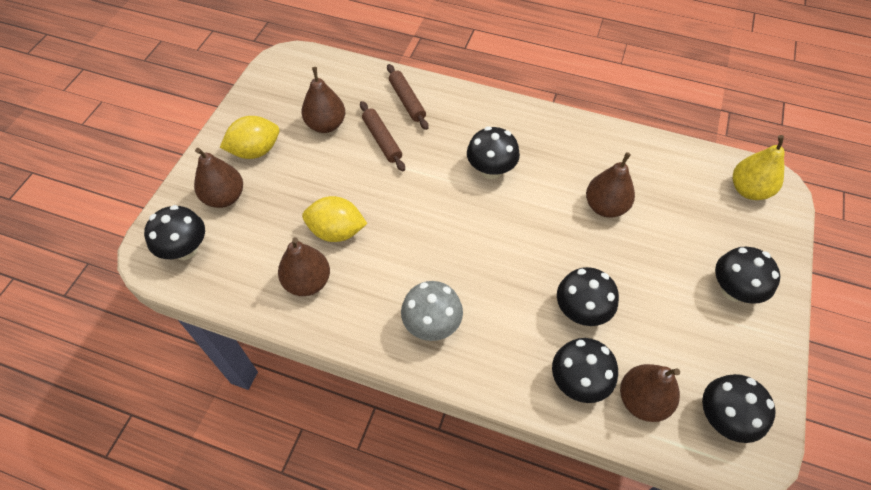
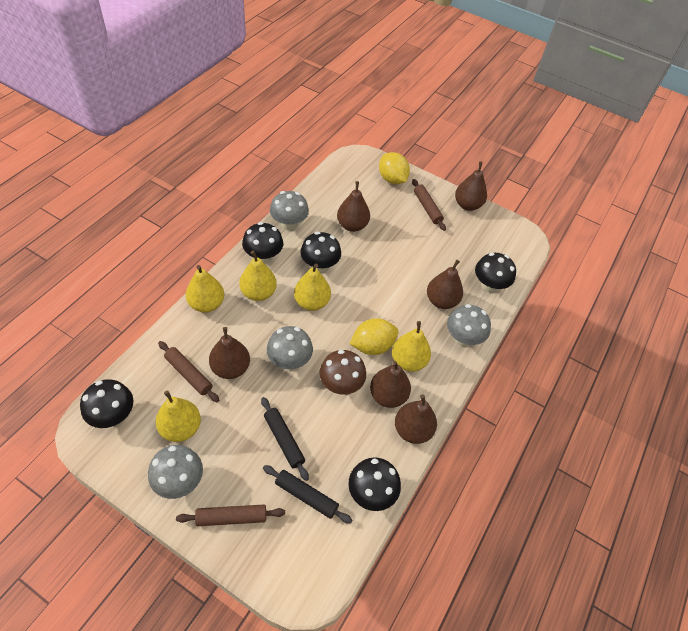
black mushroom: [144,205,205,260] [467,127,520,179] [552,338,618,403] [557,267,619,326] [702,374,776,443] [715,247,780,304] = 6 -> [80,379,133,428] [242,222,283,263] [300,232,341,272] [348,457,401,511] [475,253,516,292] = 5
black rolling pin: none = 0 -> [261,397,309,481] [263,465,352,524] = 2
brown mushroom: none = 0 -> [319,350,366,395] = 1
brown pear: [194,148,243,208] [278,237,330,296] [302,67,345,133] [586,152,635,218] [620,364,680,422] = 5 -> [209,327,250,379] [337,181,370,232] [370,361,411,408] [395,394,437,444] [427,260,463,309] [455,162,487,211] = 6
brown rolling pin: [360,101,405,171] [387,64,428,130] = 2 -> [158,341,219,402] [176,505,285,526] [412,179,446,231] = 3
grey mushroom: [401,281,463,341] = 1 -> [148,445,203,499] [267,326,313,370] [270,191,309,230] [447,304,491,346] = 4
yellow pear: [733,135,785,200] = 1 -> [156,390,201,442] [186,265,224,313] [239,251,277,301] [294,264,331,311] [392,321,431,372] = 5

